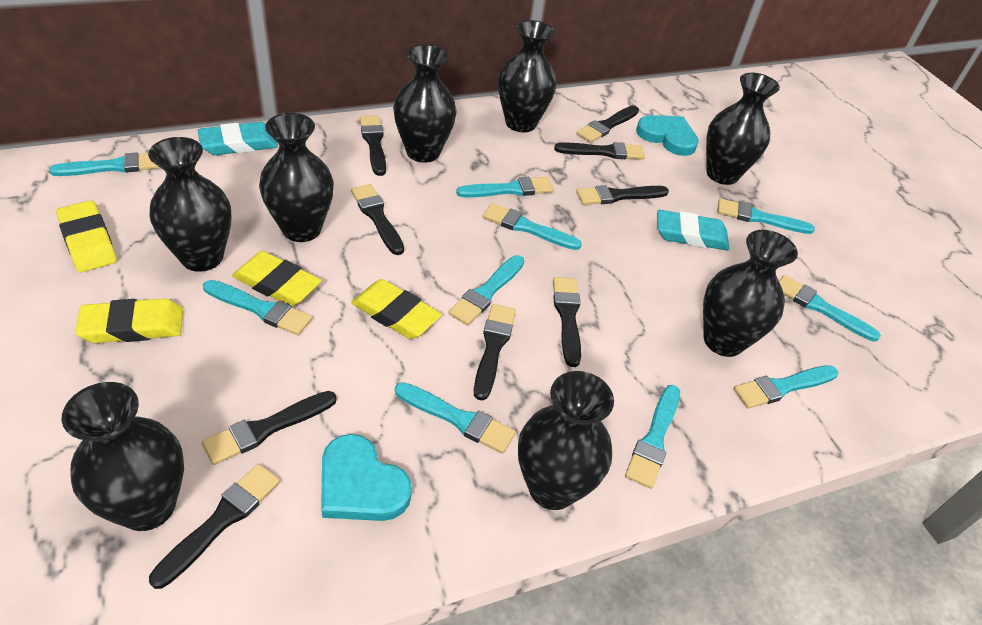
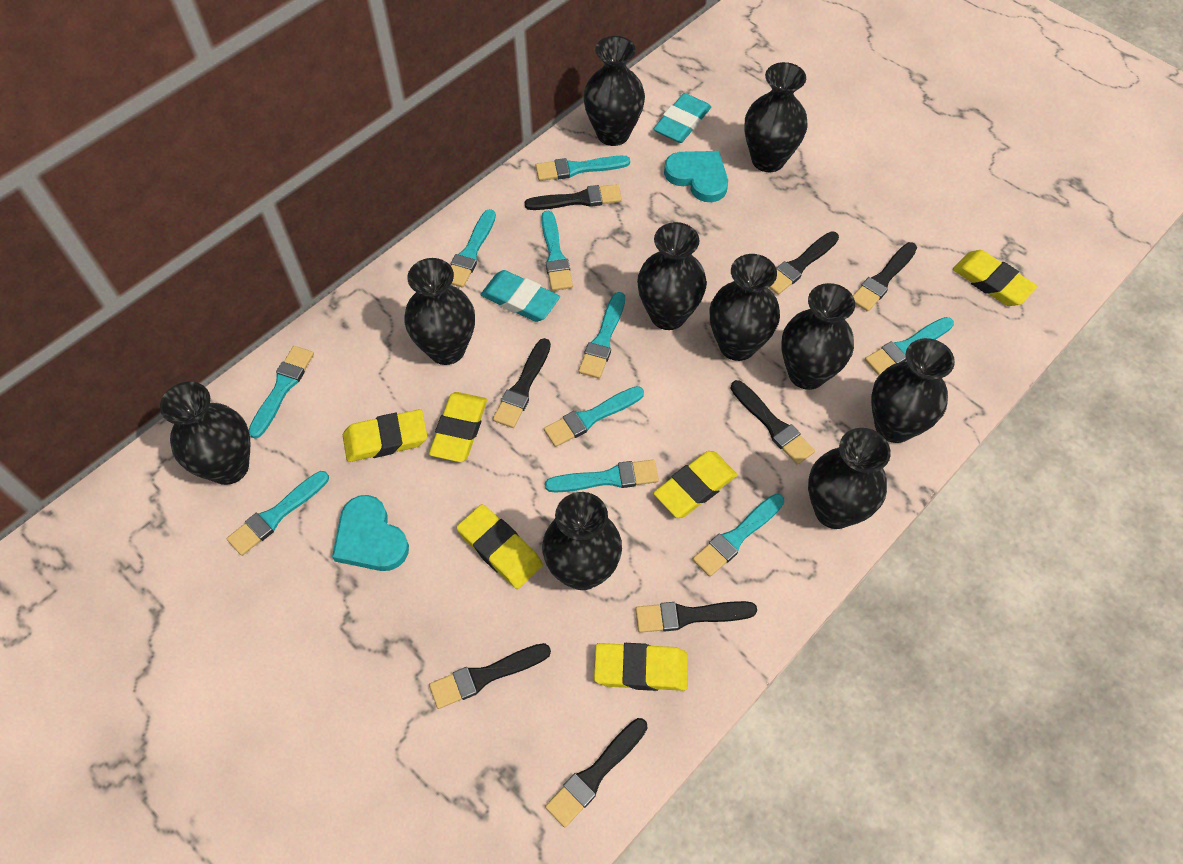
black brush: [149,464,280,589] [202,391,337,465] [351,184,404,255] [360,115,386,176] [474,304,516,401] [553,277,581,367] [554,142,645,160] [576,105,639,143] [576,185,669,205] = 9 -> [429,643,551,709] [493,338,551,428] [525,184,622,210] [545,718,648,827] [635,601,757,633] [730,380,815,465] [768,231,839,295] [853,242,917,312] = 8
black vase: [62,382,184,531] [148,137,231,272] [259,113,334,242] [393,44,457,163] [498,20,557,132] [518,371,614,510] [703,230,798,357] [706,73,780,185] = 8 -> [160,382,250,485] [404,258,475,365] [542,492,622,590] [583,36,645,146] [637,222,707,330] [710,254,780,361] [745,62,808,172] [781,283,855,390] [808,428,891,529] [871,338,955,443] = 10
yellow eraser: [56,200,117,272] [75,298,183,343] [232,251,322,306] [351,279,442,339] = 4 -> [343,409,427,462] [429,392,487,462] [457,504,543,589] [594,643,688,691] [653,451,737,518] [953,250,1037,306] = 6

